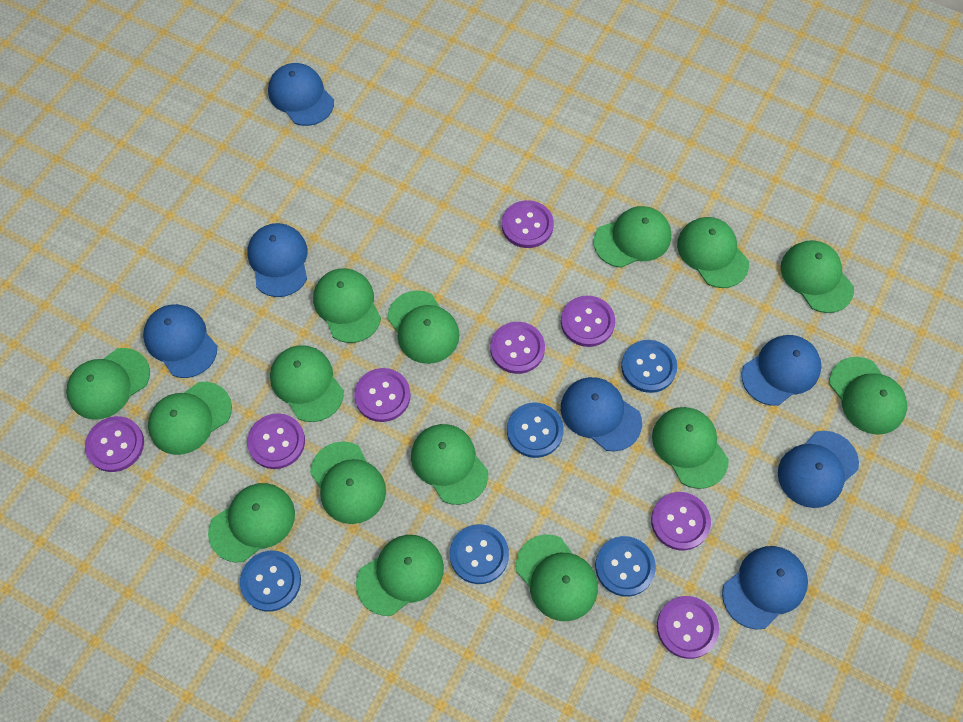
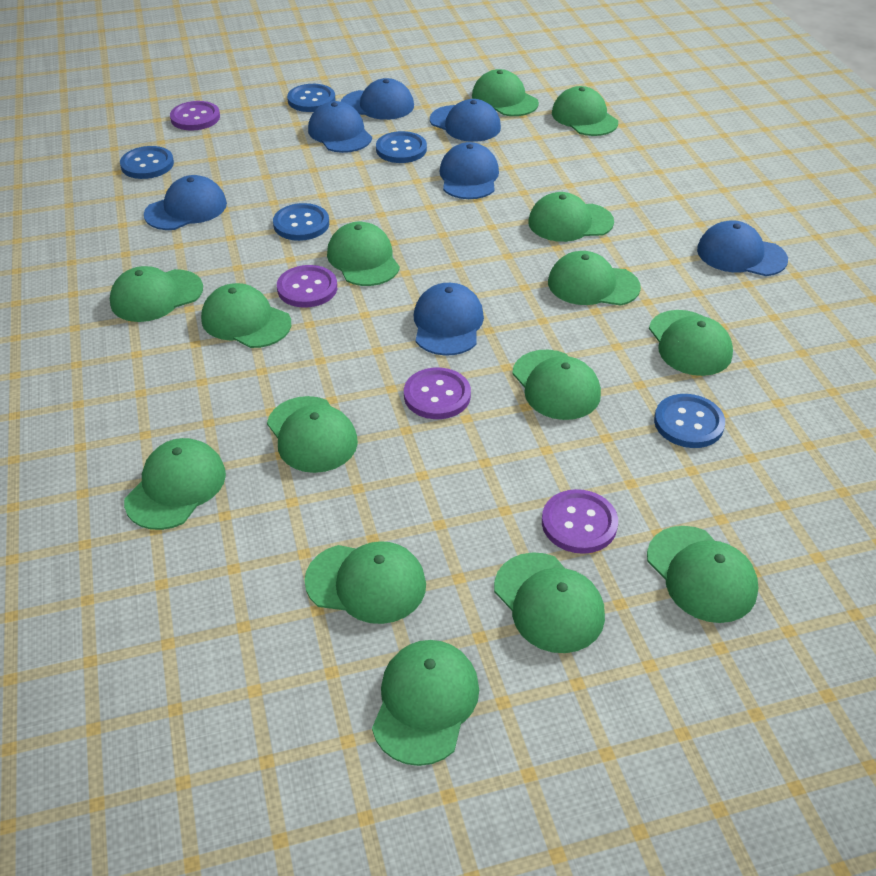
purple button: [85,416,144,472] [247,413,305,469] [354,368,411,422] [490,322,545,374] [502,200,554,248] [561,296,615,347] [651,492,711,551] [657,596,719,659] = 8 -> [170,101,220,130] [277,265,337,308] [404,368,471,419] [542,489,618,554] = 4

